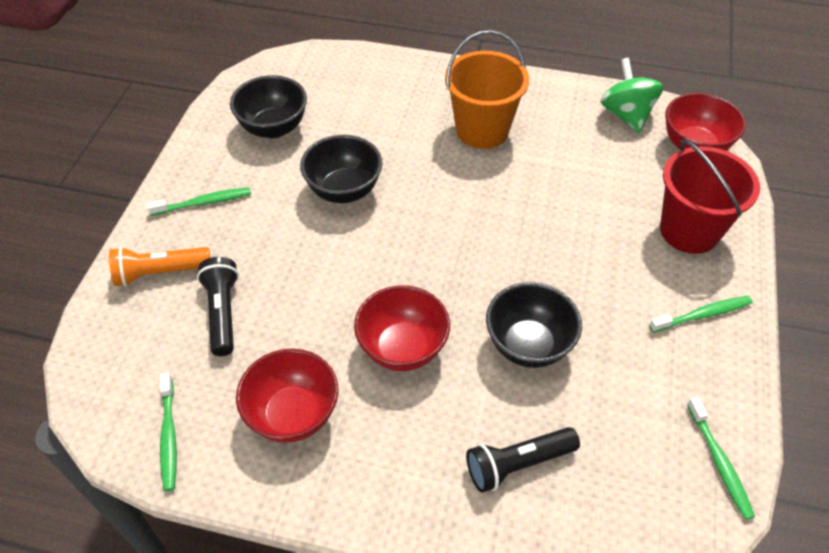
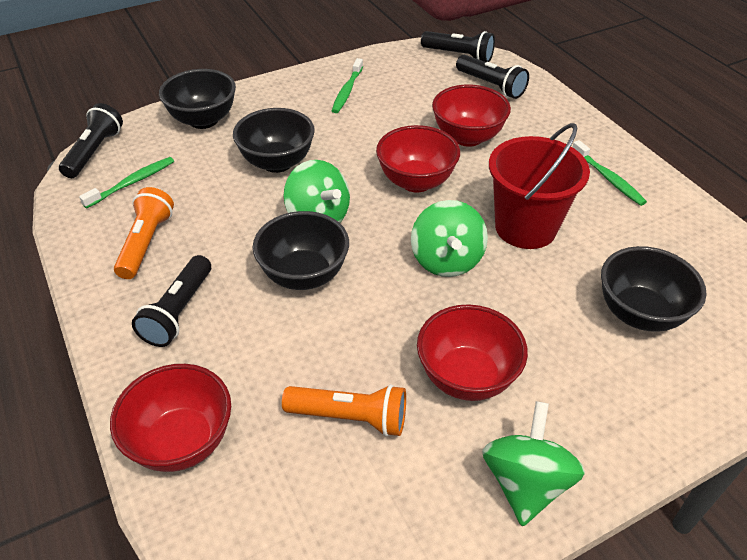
black bowl: [230,75,307,138] [300,135,382,203] [486,282,582,368] = 3 -> [159,69,236,129] [233,108,315,173] [253,211,349,290] [601,246,707,332] = 4
black flashlight: [197,257,239,356] [466,427,580,493] = 2 -> [59,103,123,178] [132,255,211,347] [421,31,495,62] [456,55,529,99] = 4
green spinning top: [601,58,664,133] = 1 -> [283,160,350,223] [411,200,488,277] [482,401,585,526] = 3
green toothbrush: [147,187,251,216] [160,372,177,491] [649,296,753,332] [687,397,755,520] = 4 -> [79,157,174,209] [332,58,363,113] [573,140,647,206] = 3
orange bucket: [445,30,529,149] = 1 -> none = 0
orange flashlight: [109,246,210,286] = 1 -> [114,187,174,279] [282,384,406,437] = 2
red bowl: [236,349,338,443] [354,285,450,371] [665,93,746,151] = 3 -> [110,364,231,472] [376,125,460,193] [417,304,528,401] [432,85,511,147] = 4

